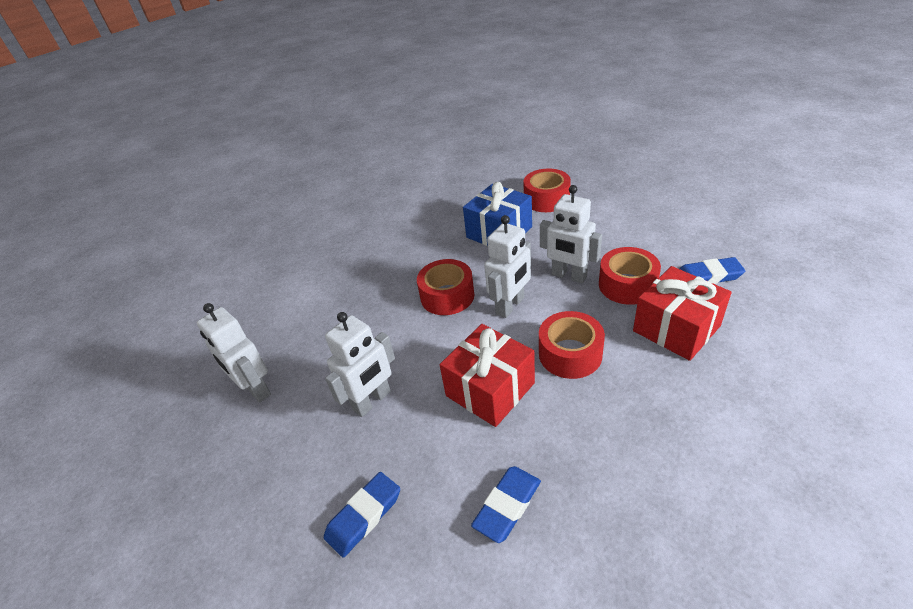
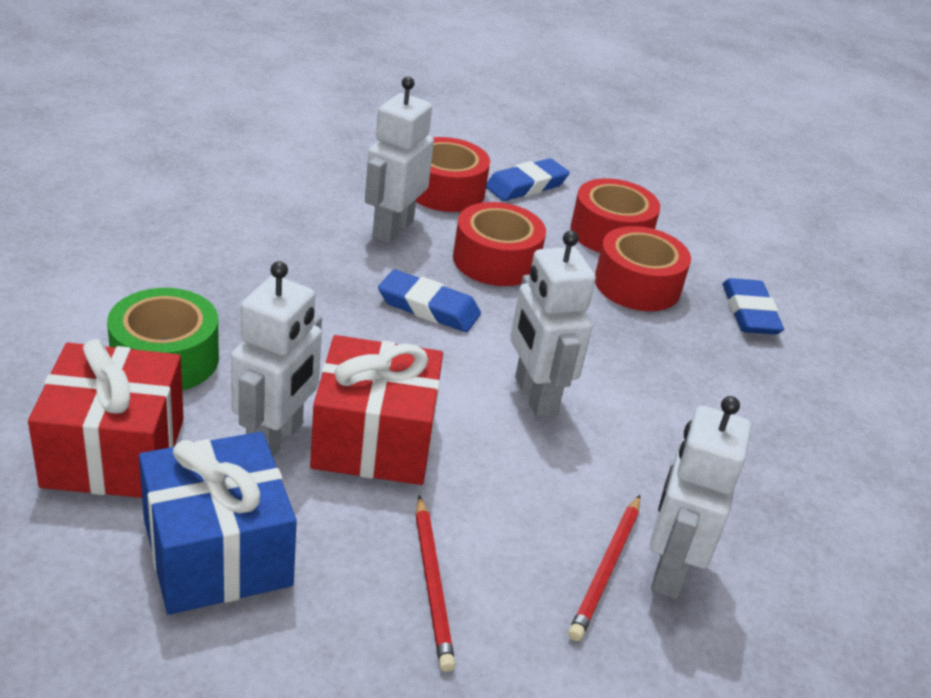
green tape: none = 0 -> [107,288,219,391] = 1
red pencil: none = 0 -> [416,495,455,672] [568,495,640,641] = 2

